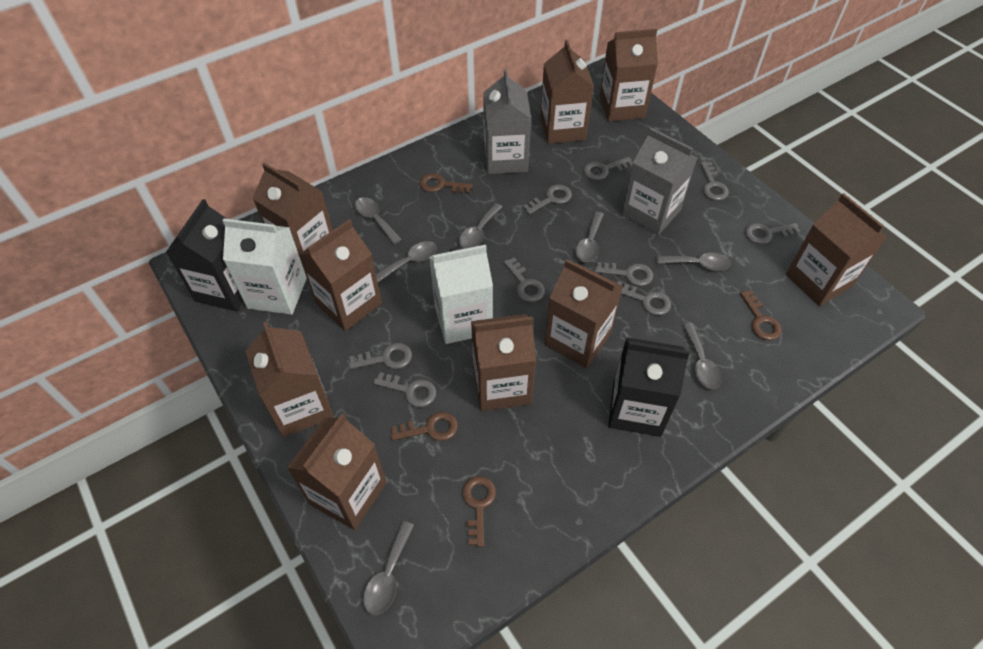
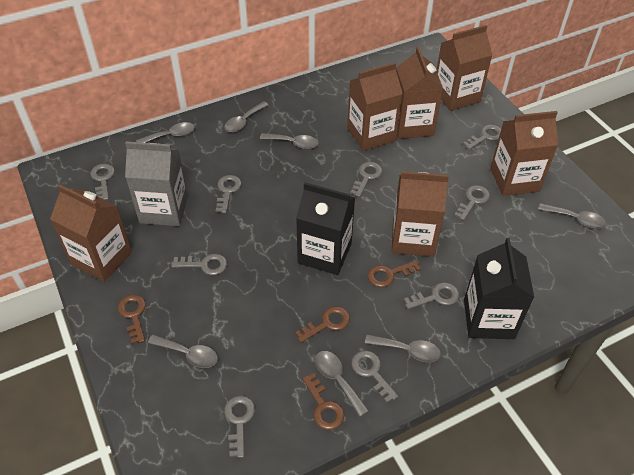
brown carton: [246,322,334,437] [253,163,333,254] [287,414,386,530] [299,219,382,331] [471,314,536,411] [540,40,594,144] [545,259,623,368] [599,29,658,121] [786,193,887,306] = 9 -> [50,184,132,282] [347,63,403,151] [392,171,449,257] [396,47,443,139] [436,25,493,111] [490,111,558,196] = 6
grey carton: [483,69,531,174] [622,128,697,235] = 2 -> [125,141,188,226] = 1
white carton: [222,218,307,315] [429,245,493,344] = 2 -> none = 0

